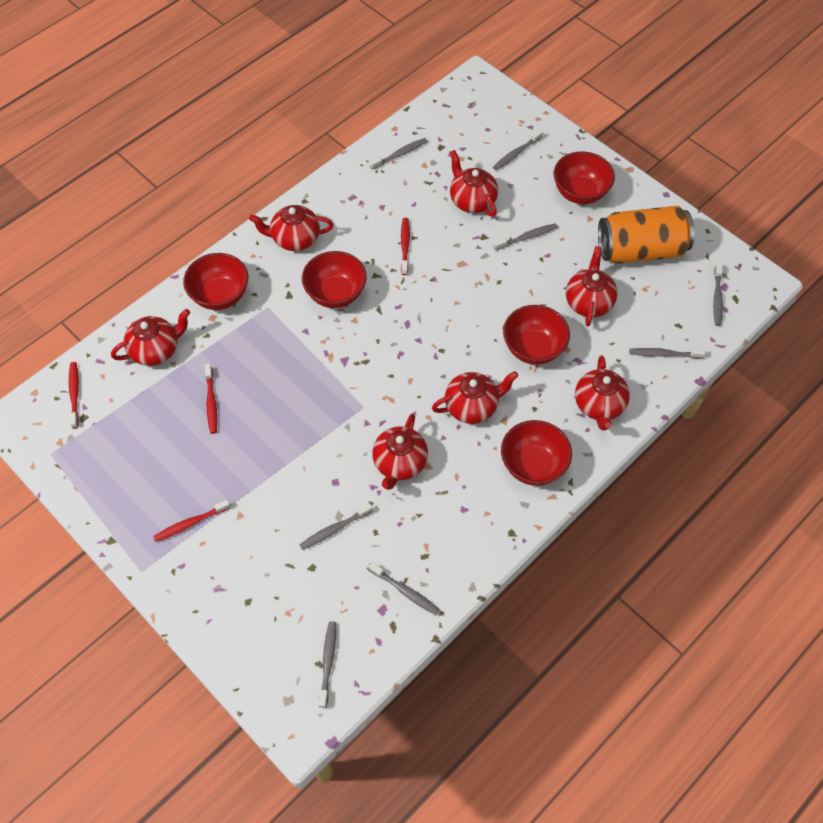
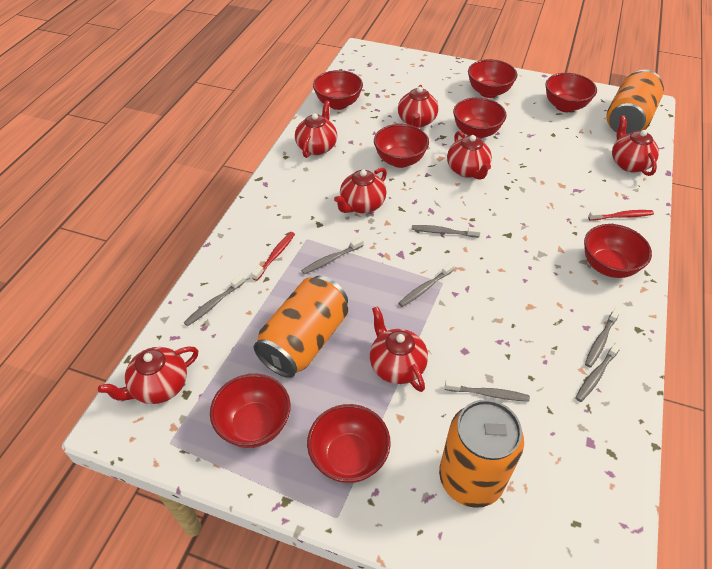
grey toothbrush: [299,503,373,550] [319,621,336,708] [368,562,440,615] [370,138,428,170] [493,129,543,170] [494,223,558,250] [629,348,706,358] [713,263,723,326] = 8 -> [184,275,245,326] [301,238,364,274] [398,262,455,307] [412,225,481,237] [445,380,530,401] [575,342,622,402] [585,307,621,368] = 7
orange can: [598,206,694,264] = 1 -> [254,276,348,378] [439,399,524,508] [606,70,664,134] = 3
red bowl: [183,253,248,310] [302,251,367,308] [501,420,572,486] [503,305,570,365] [554,151,615,204] = 5 -> [210,374,291,448] [307,404,391,483] [313,70,363,110] [374,124,429,168] [453,97,507,139] [468,59,517,98] [545,73,597,112] [584,224,652,278] = 8
red toothbrush: [69,362,79,428] [153,500,231,542] [205,364,217,434] [401,218,410,275] = 4 -> [252,232,295,281] [588,210,654,221] = 2

